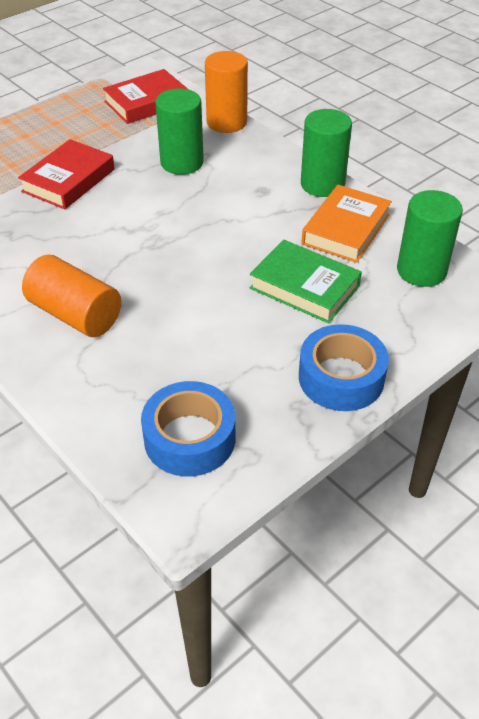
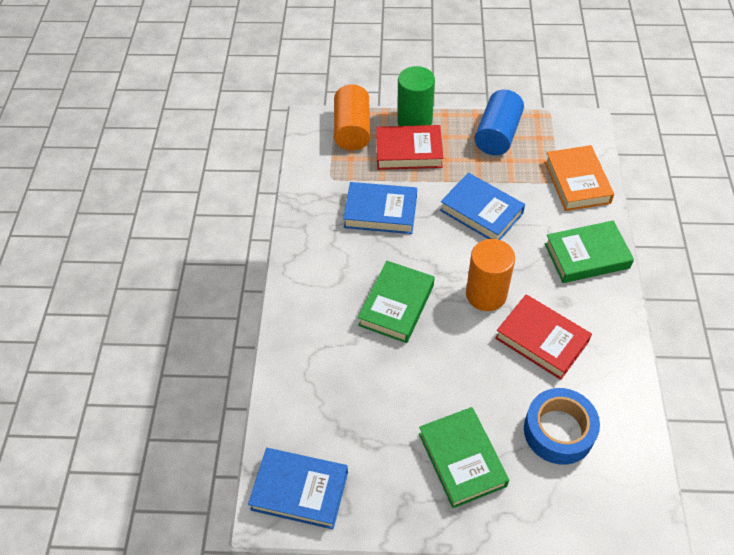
blue book: none = 0 -> [248,448,348,529] [343,182,417,234] [440,173,525,240] = 3
blue cylinder: none = 0 -> [474,90,524,155] = 1
blue tape: [141,381,235,476] [299,324,389,411] = 2 -> [524,388,600,465] = 1
green book: [250,240,362,323] = 1 -> [358,261,435,343] [419,407,509,508] [545,221,634,283] = 3
green cylinder: [155,89,204,175] [301,109,352,197] [397,190,463,287] = 3 -> [397,66,435,126] = 1

